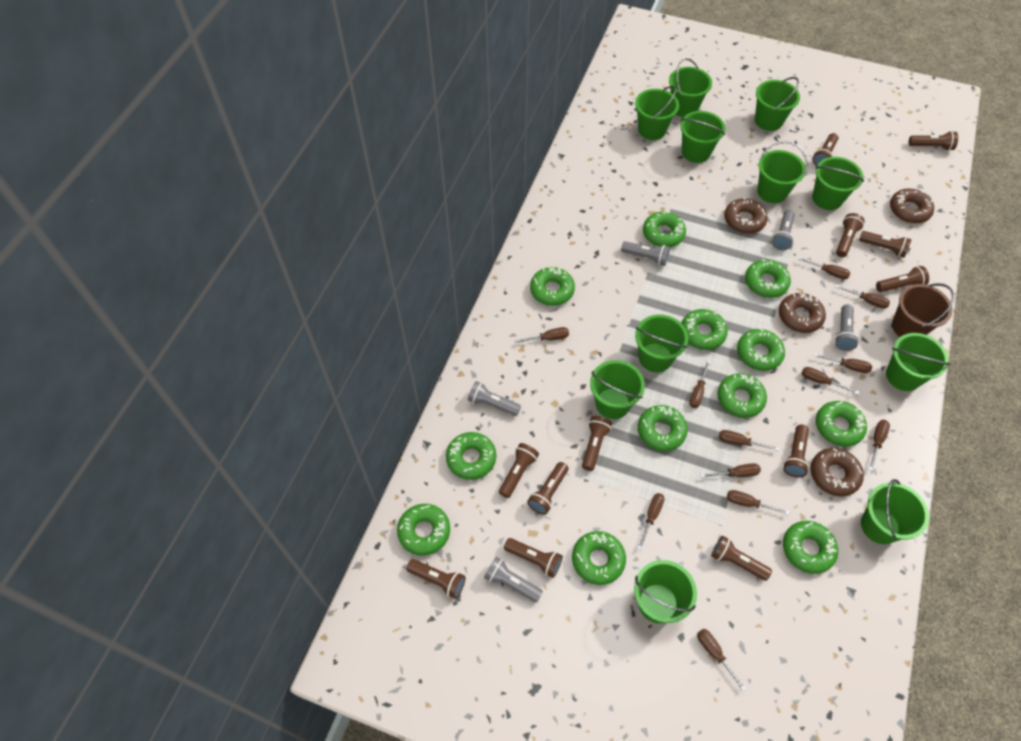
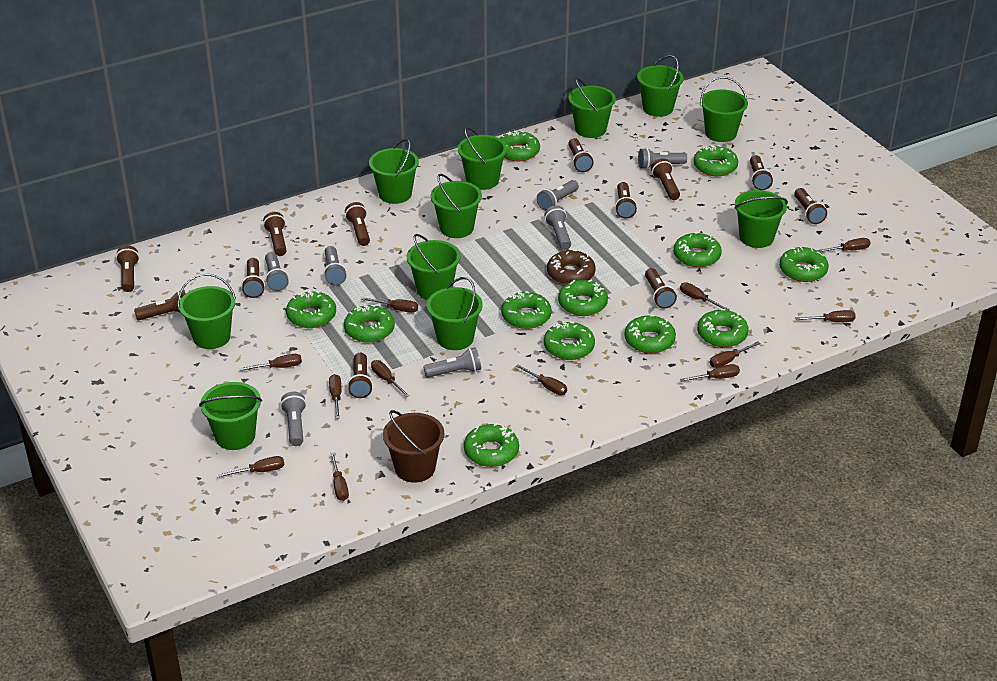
brown donut: [724,197,768,234] [779,293,826,333] [810,448,864,497] [890,189,934,223] = 4 -> [547,250,596,285] = 1
grey flashlight: [468,381,521,416] [484,557,543,603] [621,241,670,266] [772,210,795,250] [835,304,859,351] = 5 -> [265,252,289,291] [280,392,306,446] [323,246,347,285] [423,347,481,378] [537,180,579,211] [544,206,571,250] [638,148,687,169] = 7

